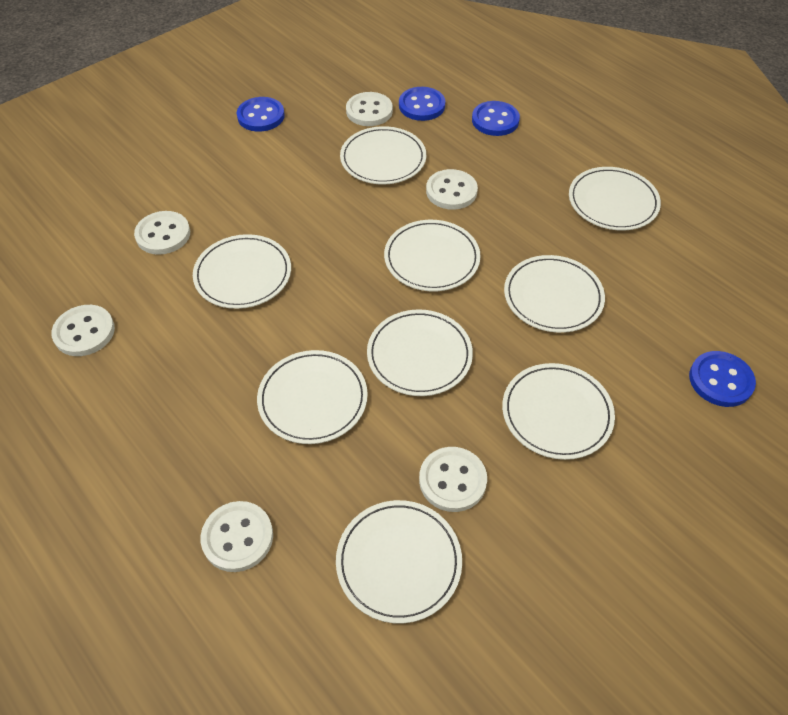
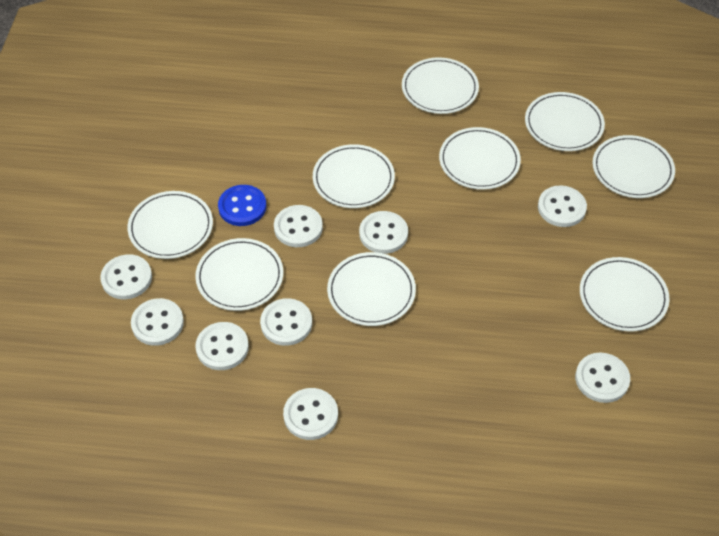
blue button: [237,97,285,132] [399,87,445,121] [472,101,520,136] [689,351,756,407] = 4 -> [218,185,266,226] = 1
white button: [51,305,115,356] [134,211,190,255] [201,501,273,572] [346,92,393,126] [419,447,487,512] [426,169,478,210] = 6 -> [100,254,152,299] [131,298,184,346] [195,322,249,370] [260,298,312,346] [274,205,323,247] [283,388,338,440] [359,211,408,254] [538,185,587,227] [575,353,630,403] = 9

